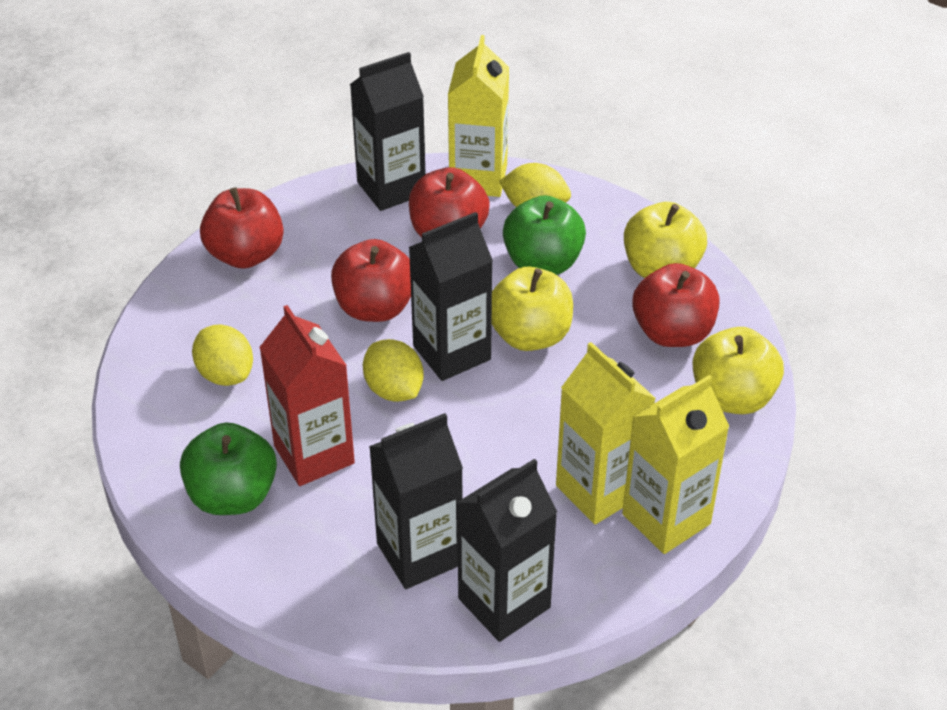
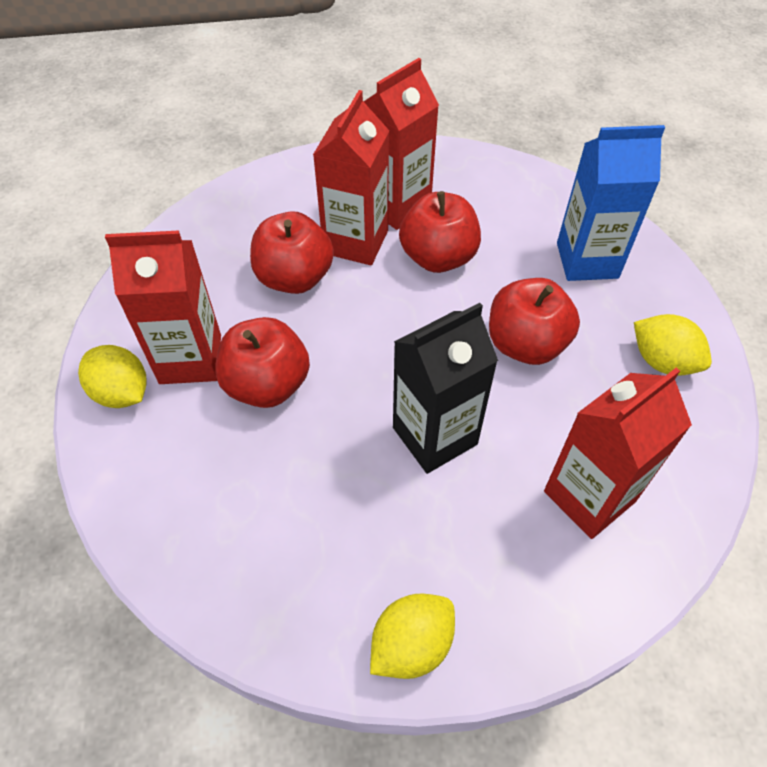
black carton: [350,52,426,211] [369,413,463,589] [409,212,493,381] [457,459,557,642] = 4 -> [393,303,498,474] = 1
blue carton: none = 0 -> [557,125,665,281] = 1
green apple: [180,423,277,515] [503,195,586,275] = 2 -> none = 0
red carton: [259,305,355,486] = 1 -> [105,230,221,384] [313,90,389,265] [363,58,439,230] [544,368,692,539] = 4
yellow apple: [492,267,573,351] [624,202,707,278] [693,327,784,414] = 3 -> none = 0
yellow carton: [448,35,509,197] [556,342,656,524] [622,375,729,554] = 3 -> none = 0

